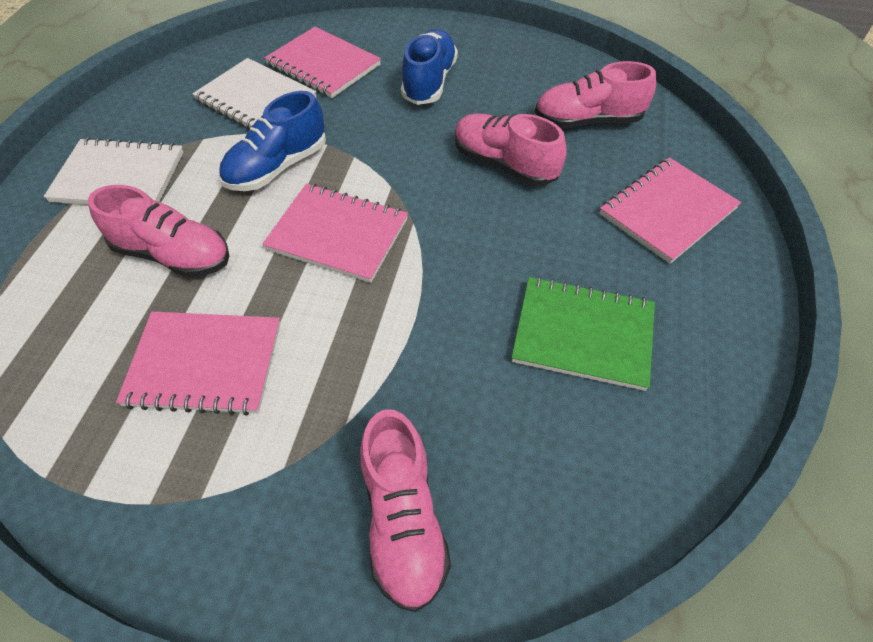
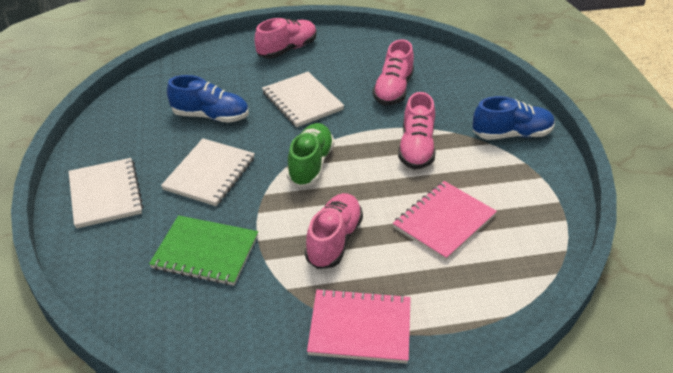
green shoe: none = 0 -> [287,123,334,187] = 1
pink notebook: [116,312,280,416] [262,184,408,283] [264,27,381,98] [600,157,741,264] = 4 -> [307,288,411,363] [393,181,497,261] = 2
white notebook: [43,138,184,205] [192,58,316,130] = 2 -> [68,158,144,229] [161,138,255,206] [262,72,344,127] = 3

